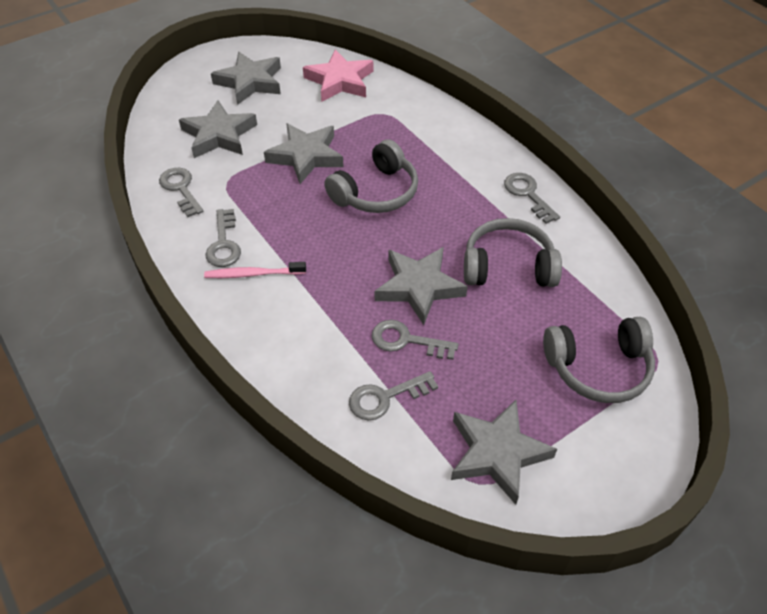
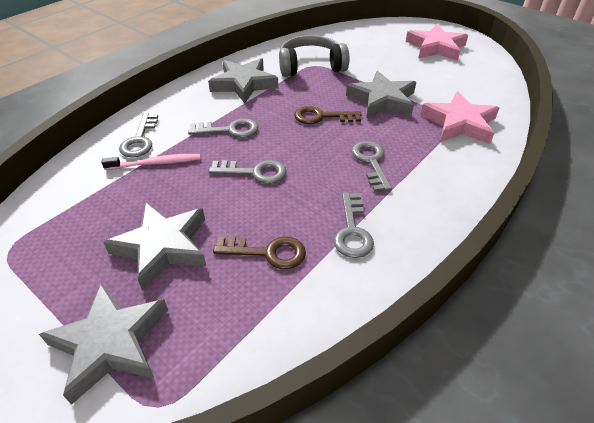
brown key: none = 0 -> [213,236,306,269] [294,106,362,124] = 2
grey headphones: [324,139,418,213] [464,218,562,287] [543,317,655,403] = 3 -> [279,35,350,77] = 1
grey star: [179,100,257,158] [211,52,281,105] [264,123,344,184] [375,247,468,325] [451,400,557,505] = 5 -> [39,282,168,405] [103,203,206,291] [208,58,278,103] [346,71,416,118] = 4
pink star: [303,49,373,101] = 1 -> [406,24,468,61] [421,91,499,144] = 2

